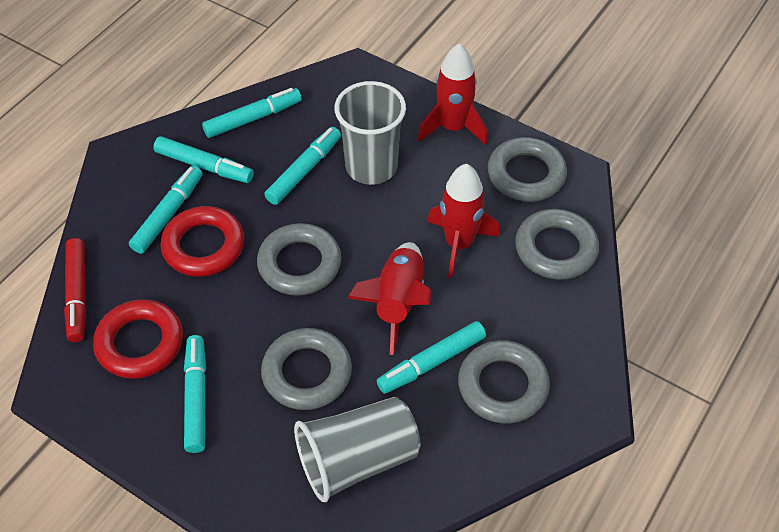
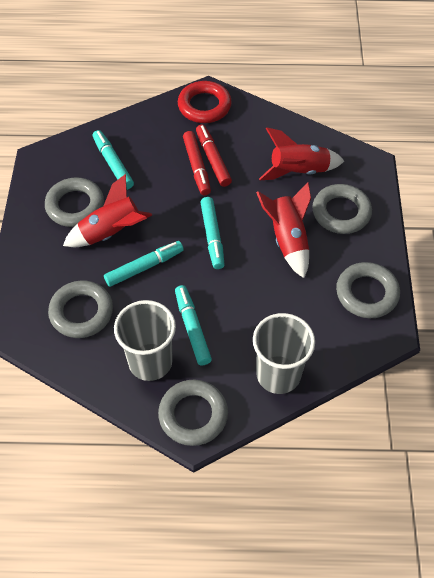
red marker: [64,238,86,342] = 1 -> [183,131,211,195] [196,125,232,187] = 2
red ring: [93,299,183,379] [160,206,244,277] = 2 -> [178,81,232,123] = 1
turquoise marker: [129,165,203,254] [153,136,254,183] [184,335,206,453] [202,88,302,138] [264,127,341,205] [377,321,486,394] = 6 -> [93,130,134,190] [104,241,184,287] [175,285,212,366] [200,197,225,269] = 4

